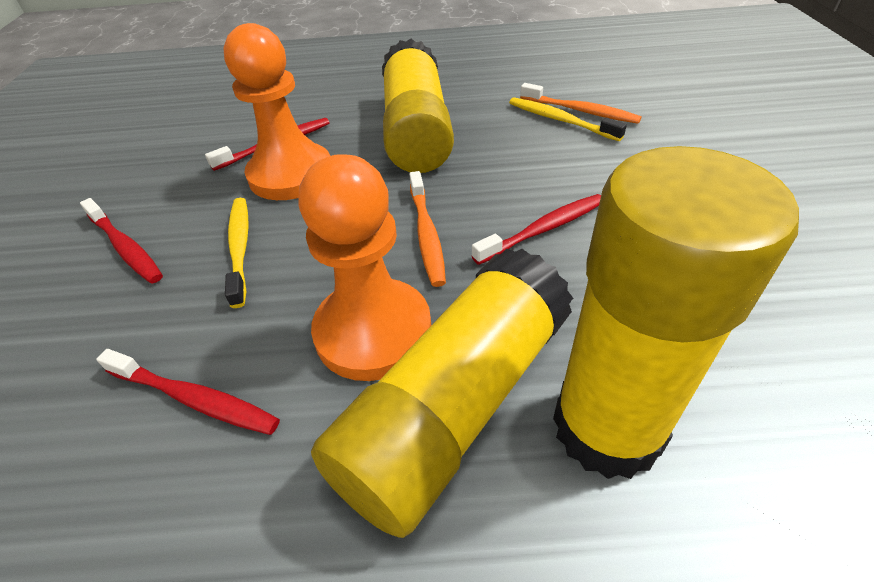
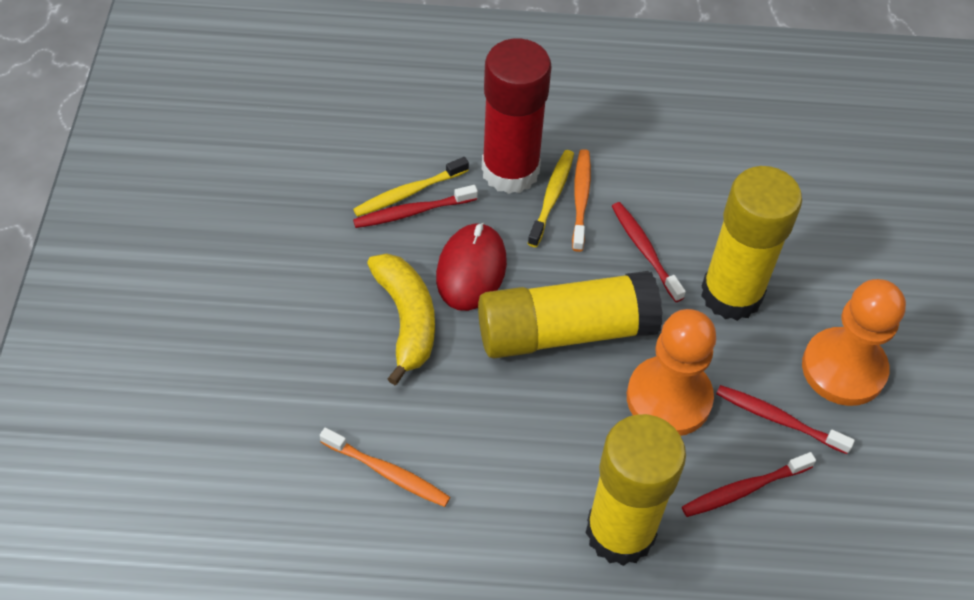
red glue stick: none = 0 -> [482,38,551,194] = 1
red mouse: none = 0 -> [436,223,507,311] = 1
yellow banana: none = 0 -> [367,253,435,385] = 1

